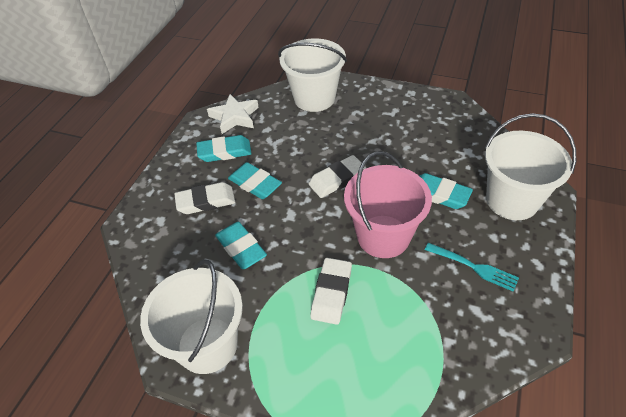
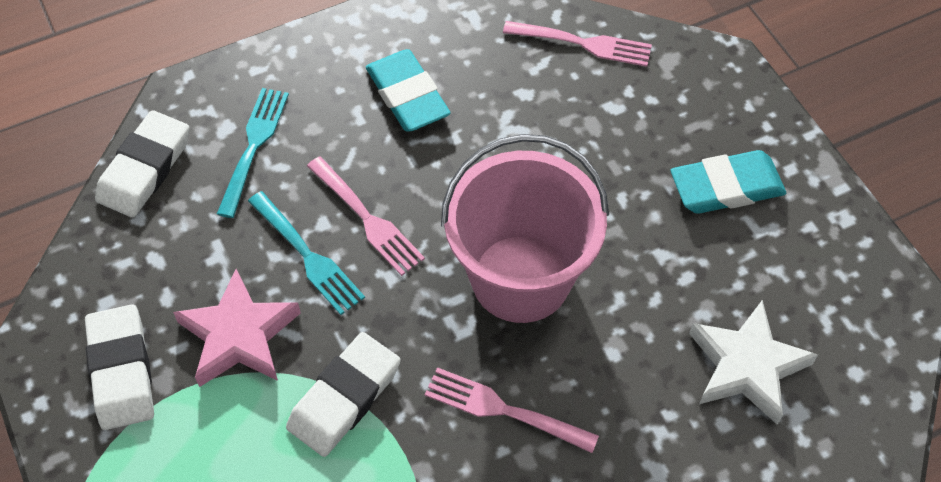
pink fork: none = 0 -> [307,156,425,276] [425,367,599,453] [503,21,652,67] = 3
pink star: none = 0 -> [173,269,301,387] = 1
turquoise eraser: [196,135,252,162] [215,222,267,269] [228,162,282,199] [420,173,473,209] = 4 -> [366,49,451,131] [671,150,786,214] = 2
turquoise fork: [425,243,519,292] = 1 -> [217,88,289,218] [248,191,365,315] = 2
white bucket: [140,259,243,374] [278,38,347,112] [485,113,576,220] = 3 -> none = 0

